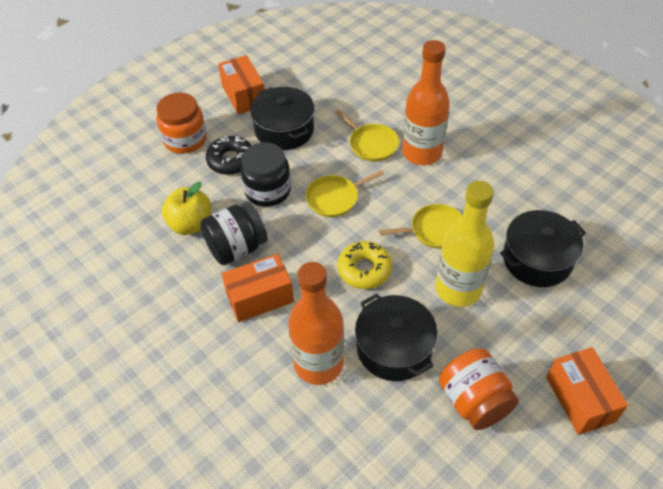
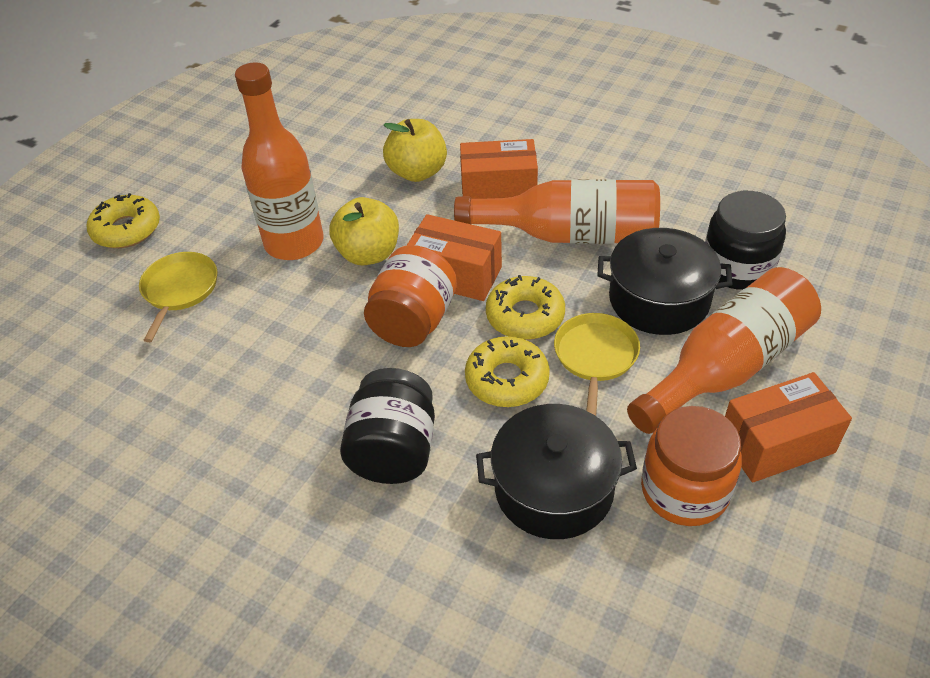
black donut: [206,136,252,175] = 1 -> none = 0
black pot: [250,87,315,150] [355,293,438,381] [500,210,586,287] = 3 -> [476,404,637,539] [597,228,733,335] = 2
orange bottle: [288,262,344,385] [402,40,450,165] = 2 -> [235,62,323,260] [454,179,660,244] [627,267,821,434] = 3
yellow apple: [162,182,211,235] = 1 -> [329,197,399,265] [383,119,447,182] = 2
yellow bottle: [435,181,494,307] = 1 -> none = 0
yellow donut: [337,241,392,289] = 1 -> [86,193,160,248] [465,336,550,407] [486,275,565,340] = 3
yellow pan: [305,170,384,217] [335,110,399,161] [379,204,462,249] = 3 -> [139,252,217,342] [554,313,640,416] = 2

